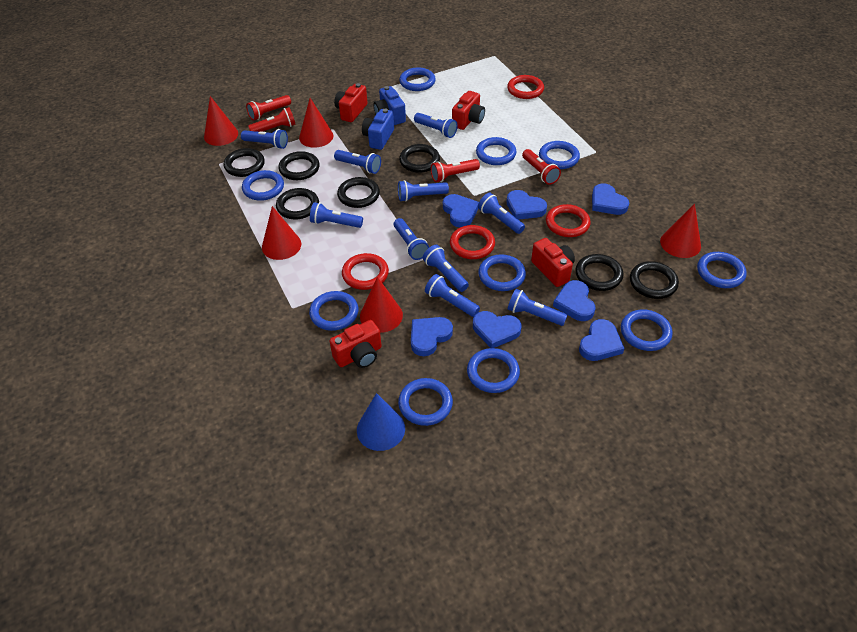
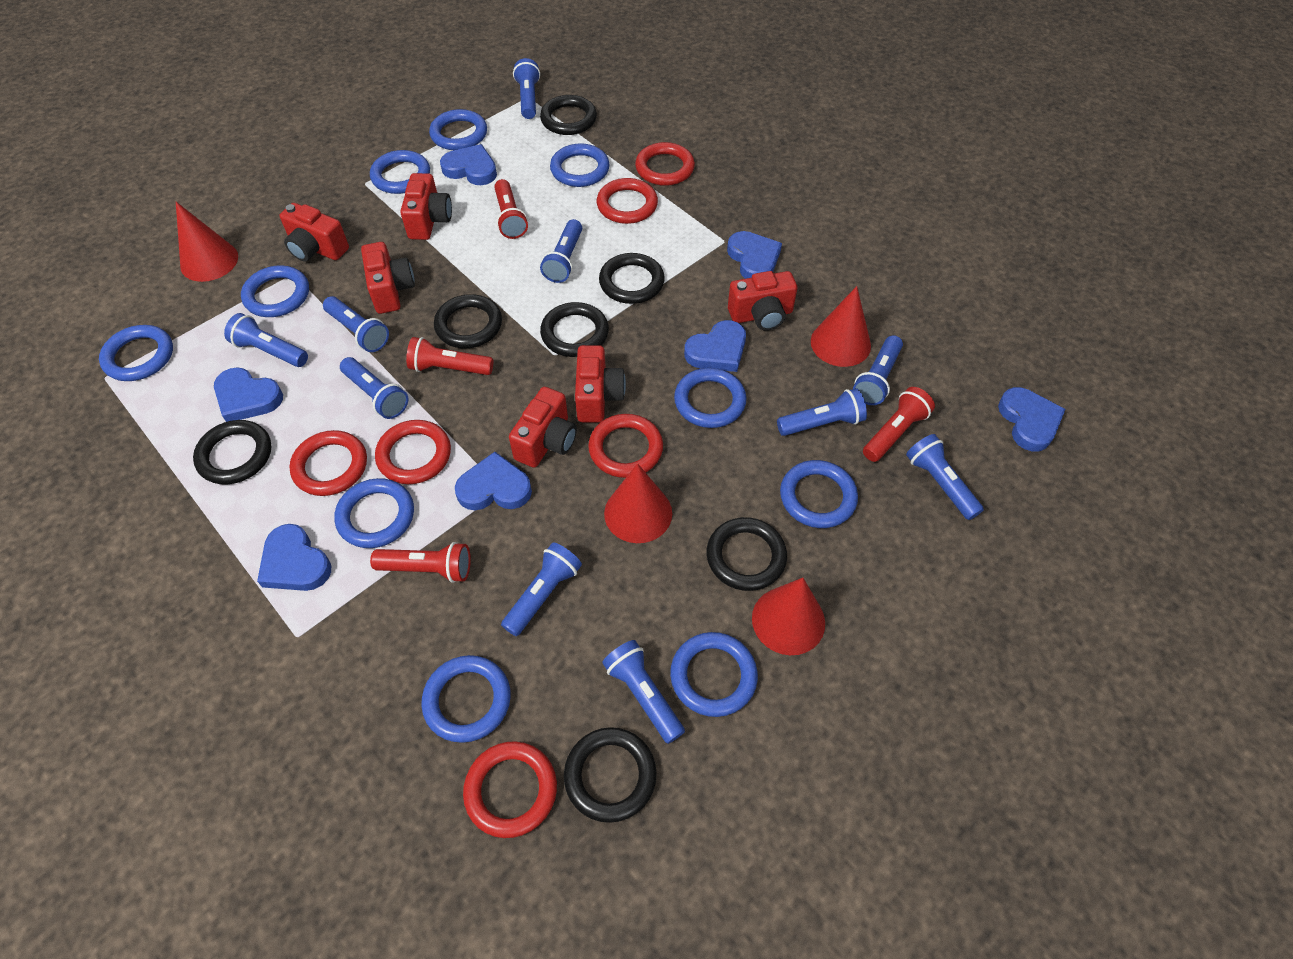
blue camera: [362,108,394,150] [374,86,406,125] = 2 -> none = 0
blue cone: [357,393,405,451] = 1 -> none = 0
red camera: [330,320,382,368] [334,83,368,122] [452,91,485,130] [531,238,575,287] = 4 -> [280,203,349,262] [361,242,415,314] [400,173,452,240] [509,387,577,468] [575,345,626,422] [728,271,797,331] = 6
red cone: [204,96,238,146] [262,206,301,260] [299,98,333,148] [360,277,403,333] [660,203,701,258] = 5 -> [176,202,238,282] [604,463,672,543] [752,578,825,655] [811,286,871,367] = 4
red ring: [342,253,389,290] [450,225,495,259] [507,75,544,99] [546,204,591,237] = 4 -> [289,430,367,496] [375,420,451,484] [463,741,557,838] [588,414,663,478] [597,178,658,224] [635,142,695,186] = 6

